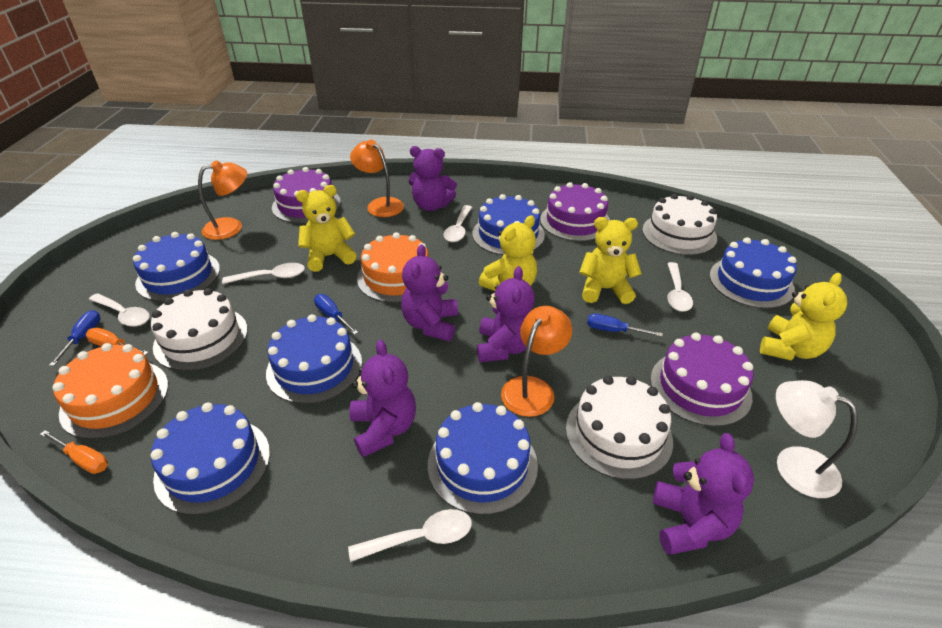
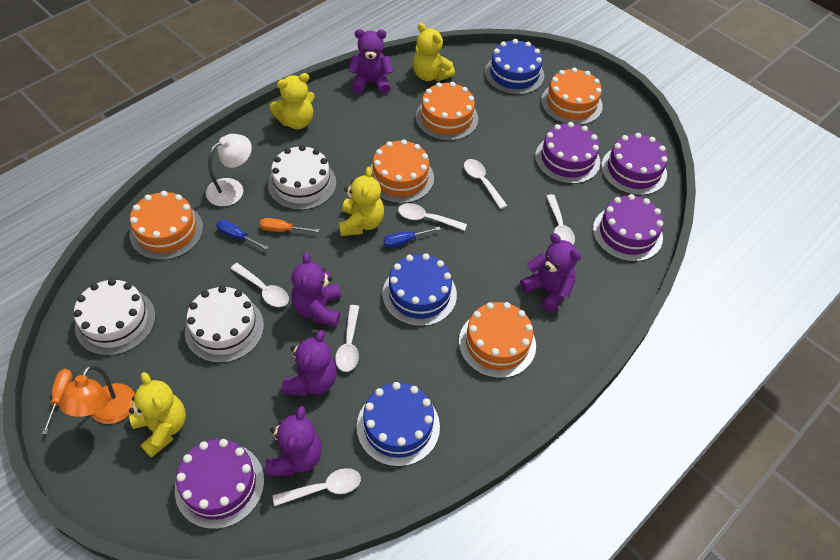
blue cake: [133,232,220,302] [151,403,270,515] [266,314,362,404] [428,402,538,515] [472,194,545,255] [709,237,797,309] = 6 -> [357,382,440,467] [382,253,457,326] [485,39,544,95] = 3
blue screwdriver: [49,310,100,366] [314,294,358,335] [587,314,663,337] = 3 -> [217,220,269,250] [383,227,441,248] = 2
orange cake: [52,343,168,439] [357,232,429,303] = 2 -> [130,191,203,260] [370,139,434,203] [416,82,478,141] [459,302,536,378] [541,68,603,125] = 5
orange lamp: [198,160,247,240] [350,140,404,217] [501,306,572,417] = 3 -> [59,365,135,424] = 1
purple cake: [272,167,341,223] [540,182,610,241] [650,333,753,427] = 3 -> [175,439,264,529] [535,122,600,184] [593,194,664,262] [601,133,668,195] = 4
white spoon: [89,293,150,327] [222,263,305,284] [348,509,472,562] [444,205,472,242] [667,262,693,312] = 5 -> [230,263,289,307] [272,468,361,506] [335,305,359,372] [398,203,467,231] [464,159,507,209] [546,194,575,245] = 6

